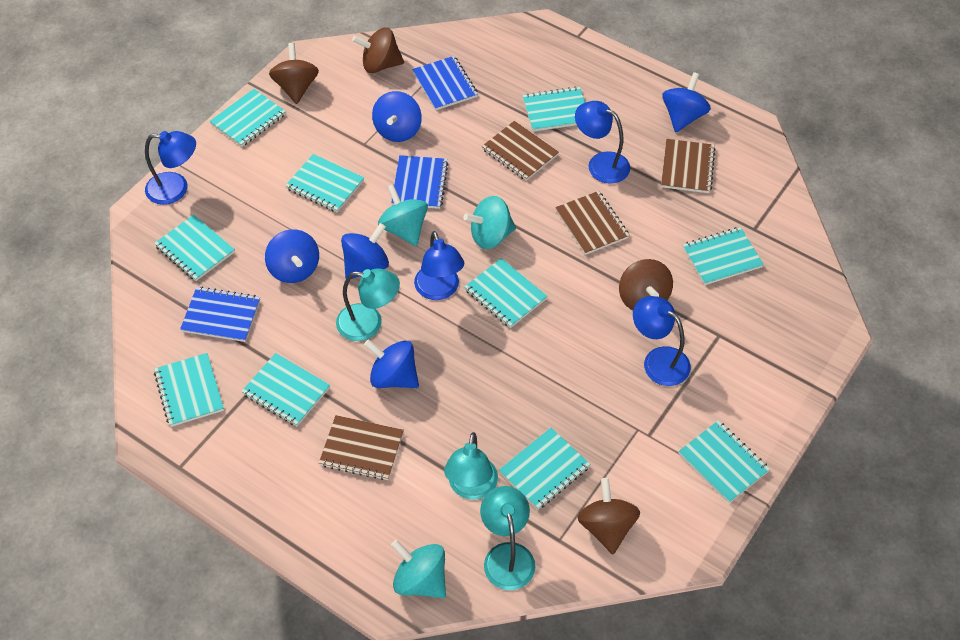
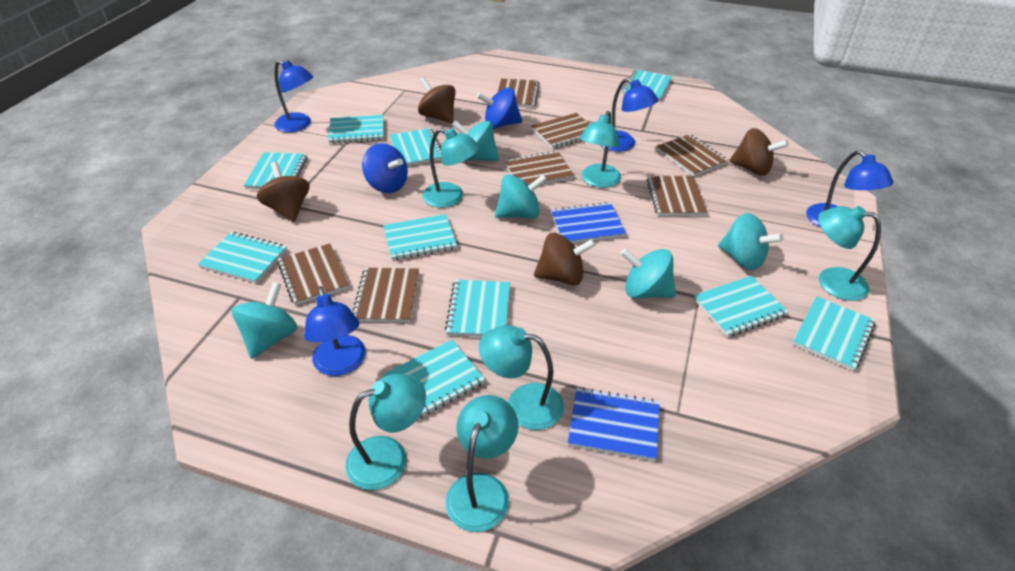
blue notebook: [180,287,260,342] [391,155,448,209] [412,56,478,111] = 3 -> [551,202,626,243] [568,387,660,461] = 2
blue spinning top: [265,229,319,283] [341,223,389,279] [364,339,419,388] [372,91,422,142] [662,72,711,132] = 5 -> [362,143,408,193] [477,88,522,129] = 2
brown notebook: [319,415,404,480] [482,121,559,181] [555,191,630,255] [661,139,715,193] = 4 -> [277,243,349,305] [353,268,419,322] [498,79,540,108] [505,151,574,185] [531,113,589,149] [647,176,707,216] [656,134,728,176] = 7
turquoise lamp: [336,268,400,341] [444,432,498,500] [480,486,535,590] = 3 -> [345,374,426,490] [422,128,479,208] [446,395,518,532] [479,325,564,430] [580,111,621,188] [818,206,881,301] = 6
turquoise spinning top: [378,184,428,246] [391,540,446,598] [463,196,516,249] = 3 -> [232,282,297,359] [452,120,499,161] [495,174,547,219] [621,248,676,298] [718,213,783,270] = 5

